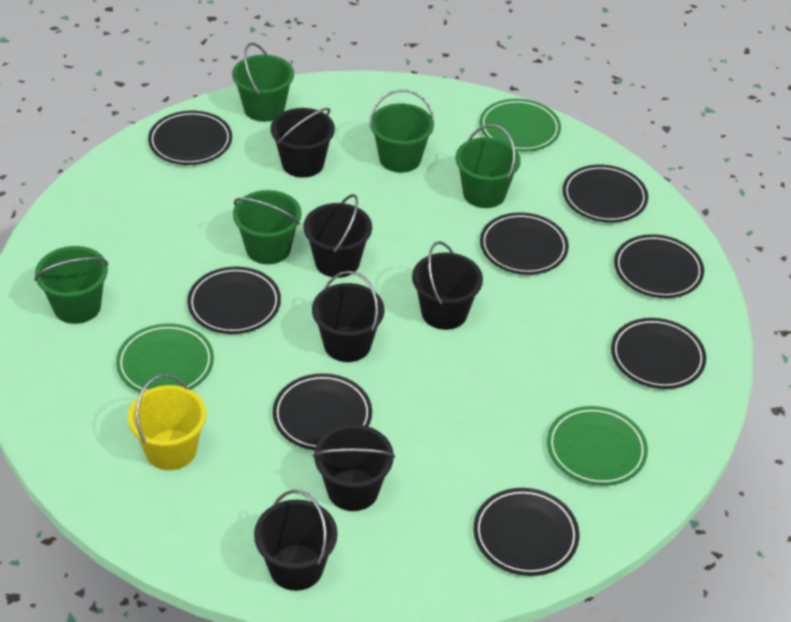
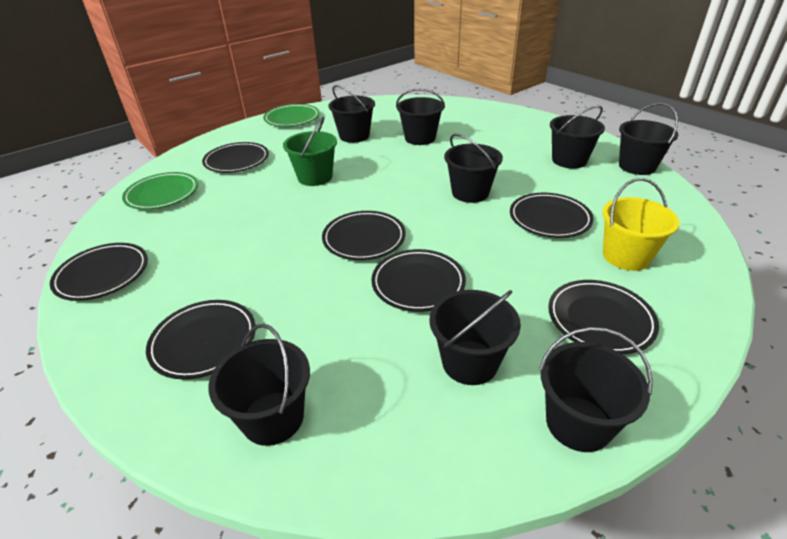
black bucket: [254,490,337,591] [271,108,335,178] [304,194,372,278] [312,271,384,362] [313,424,395,511] [412,241,483,330] = 6 -> [208,324,310,446] [329,85,375,143] [396,88,445,145] [429,290,521,385] [444,134,503,203] [539,327,653,452] [550,105,605,168] [619,103,678,175] = 8
black plate: [148,111,232,165] [187,267,281,334] [273,373,372,450] [474,488,579,576] [480,212,569,275] [563,165,648,223] [611,318,706,389] [614,234,704,298] = 8 -> [50,243,148,301] [146,300,256,379] [202,142,269,173] [322,211,406,260] [371,249,466,312] [510,193,594,238] [548,280,659,355] = 7
green bucket: [34,246,108,324] [232,43,294,122] [233,190,302,264] [369,89,434,173] [456,124,521,208] = 5 -> [283,117,337,186] = 1
green plate: [116,323,214,392] [480,99,561,152] [547,406,648,486] = 3 -> [122,172,198,210] [263,104,320,127] = 2

